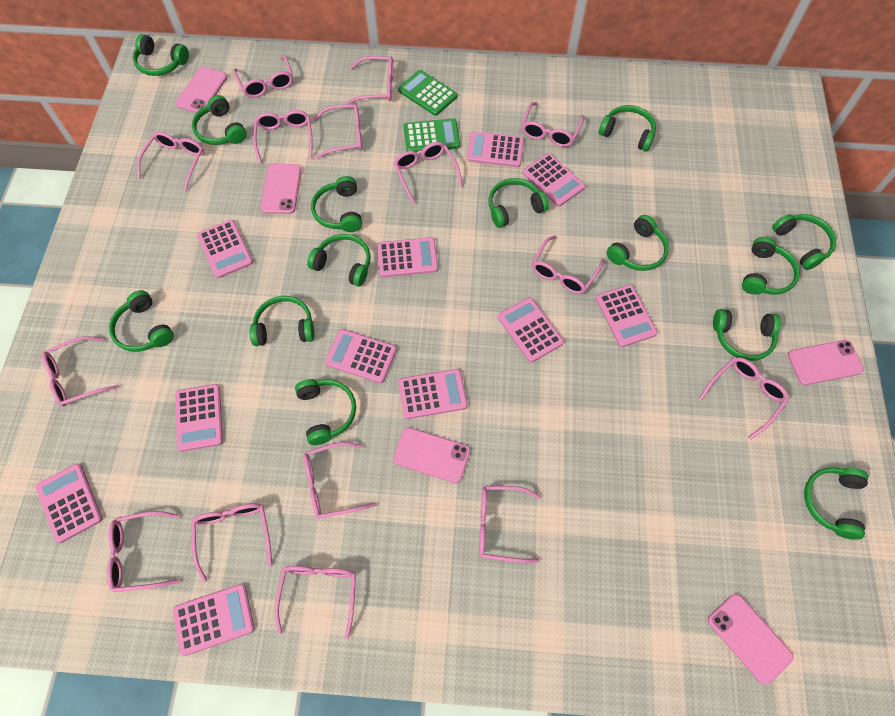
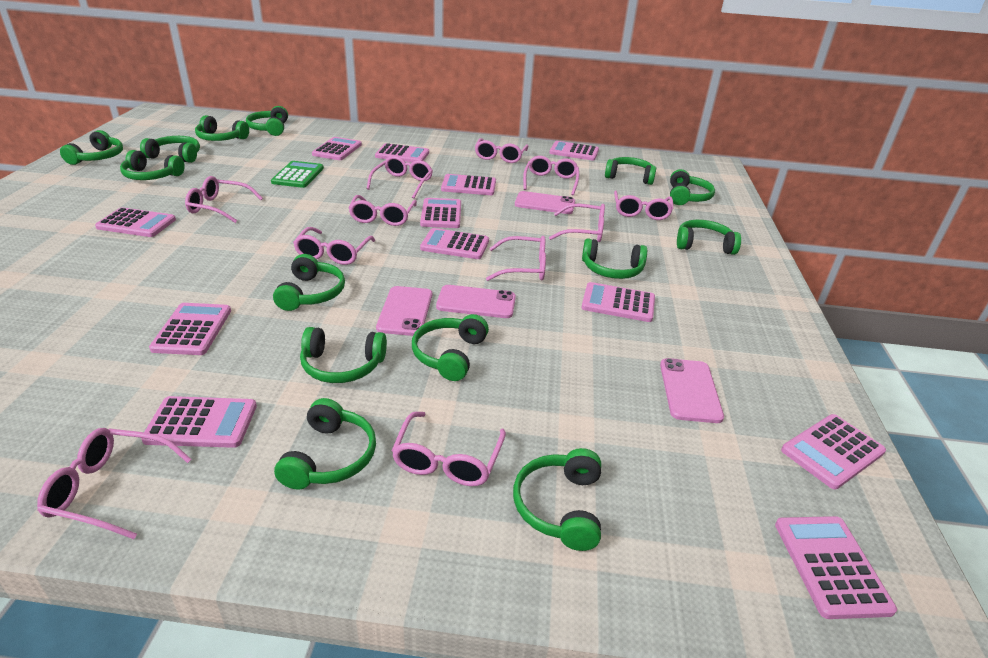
green calculator: [398,70,458,116] [404,118,460,152] = 2 -> [271,161,324,188] = 1
pink calculator: [36,463,103,543] [173,584,255,656] [175,384,223,452] [197,220,253,278] [325,329,397,383] [377,237,438,277] [398,369,468,419] [467,131,524,167] [498,297,564,363] [523,153,585,207] [596,285,658,347] = 11 -> [95,207,176,237] [141,396,257,448] [149,303,231,355] [312,137,362,160] [375,143,429,162] [420,198,461,228] [420,228,489,259] [441,174,496,195] [550,141,599,161] [581,282,655,322] [775,516,897,619] [781,414,886,489] = 12
pink glasses: [42,336,119,407] [107,511,180,592] [137,132,204,191] [191,503,272,582] [233,55,293,98] [253,110,313,164] [275,566,356,639] [304,442,376,519] [314,104,362,159] [347,56,393,104] [394,142,462,204] [479,486,540,563] [522,102,584,147] [532,235,604,294] [699,357,789,440] = 15 -> [37,428,191,539] [185,176,263,223] [293,227,375,265] [349,195,417,226] [367,156,433,198] [392,412,506,486] [475,138,528,163] [486,236,546,281] [523,156,579,195] [549,204,605,242] [614,191,673,220] = 11
pink phone: [175,67,227,113] [261,164,301,214] [393,427,470,483] [708,594,793,685] [788,340,864,385] = 5 -> [376,286,432,336] [436,285,516,318] [515,191,575,214] [660,358,724,423] = 4

